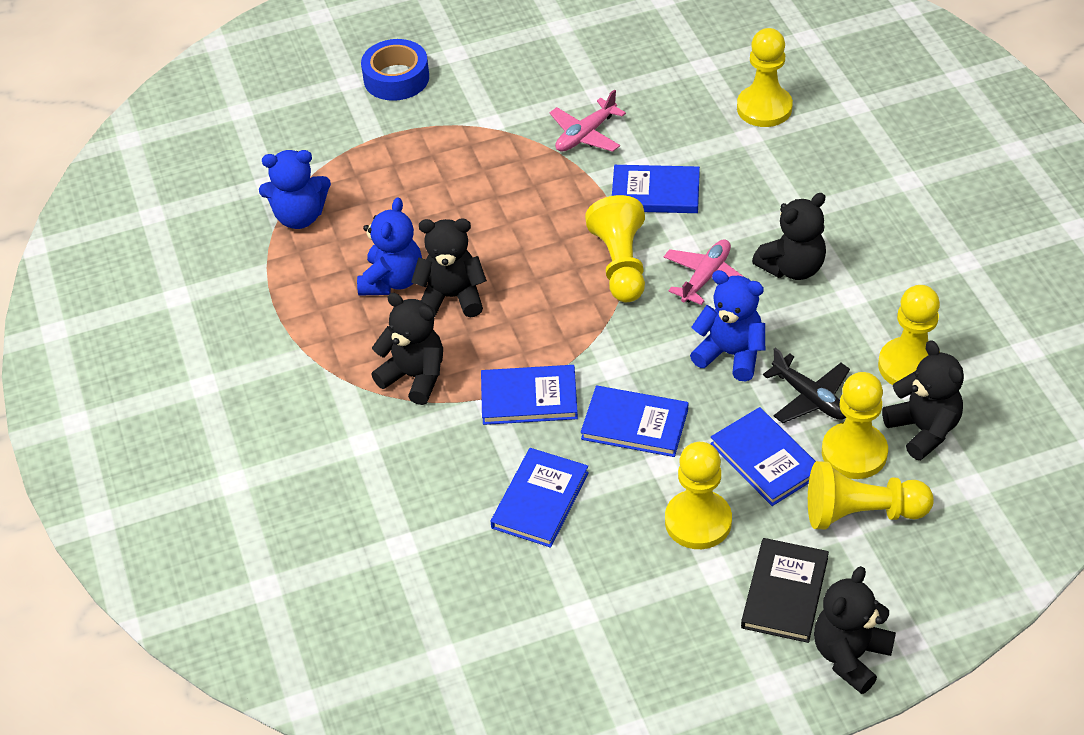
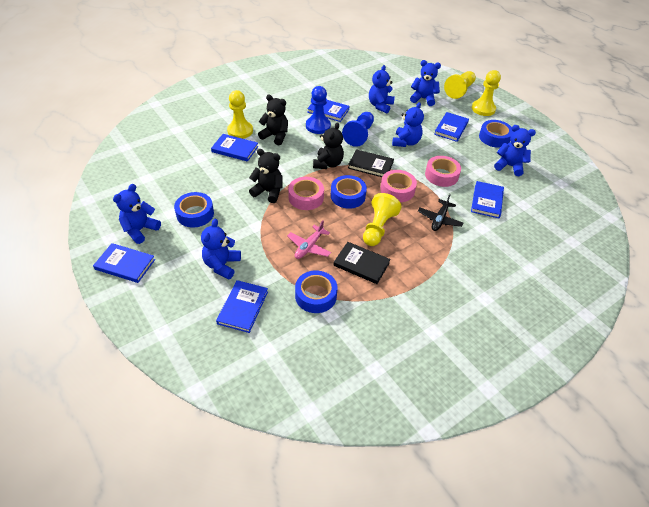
black book: [741,538,829,643] = 1 -> [334,242,391,284] [348,149,394,177] = 2
black teddy bear: [371,293,443,405] [411,218,487,317] [752,193,826,280] [814,566,896,694] [882,340,964,460] = 5 -> [249,149,283,203] [258,95,288,146] [313,122,344,169] = 3
blue book: [481,365,578,425] [490,448,589,548] [581,386,688,457] [612,165,700,213] [710,407,816,506] = 5 -> [93,243,155,283] [211,134,258,162] [216,280,268,333] [307,100,349,122] [434,112,469,142] [471,181,504,218] = 6
blue pawn: none = 0 -> [306,86,331,134] [342,112,374,147] = 2
blue tape: [361,39,429,101] = 1 -> [174,192,214,228] [295,270,338,313] [331,175,367,209] [479,120,513,148] = 4
blue teddy bear: [259,150,331,229] [357,197,422,296] [690,270,765,381] = 3 -> [113,184,161,244] [201,219,241,279] [369,65,395,114] [392,102,424,147] [410,60,441,106] [494,125,536,176] = 6
pink plane: [549,89,626,152] [664,239,744,305] = 2 -> [287,220,331,259] = 1
pink tape: none = 0 -> [288,177,324,210] [380,170,417,202] [425,156,461,187] = 3
yellow pawn: [585,195,645,302] [665,442,732,549] [737,28,793,127] [808,461,934,530] [822,372,888,479] [878,285,940,385] = 6 -> [227,90,253,139] [363,193,402,246] [444,71,476,99] [472,70,501,116] = 4

